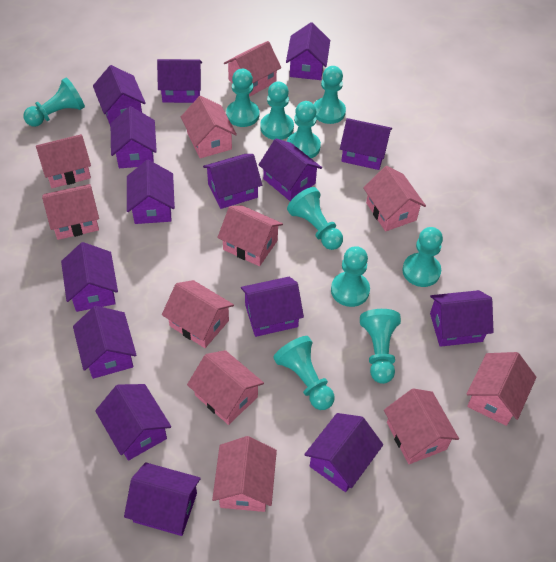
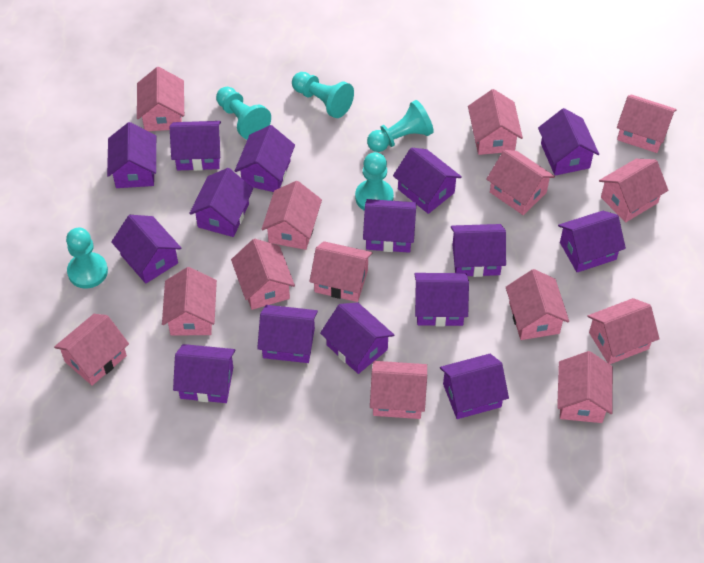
pink house: [36,134,91,188] [42,184,99,240] [162,280,234,348] [181,96,237,158] [187,350,264,425] [212,436,277,512] [217,205,283,266] [224,41,281,97] [363,166,426,231] [384,388,459,464] [466,352,536,426] = 11 -> [54,314,129,385] [137,67,184,131] [162,267,217,336] [231,239,295,310] [261,181,322,250] [310,241,372,302] [370,361,427,419] [468,89,523,155] [486,150,555,215] [506,269,569,340] [557,351,613,423] [587,298,659,364] [599,159,668,222] [617,95,677,153] = 14
turquoise pawn: [24,77,85,127] [226,69,259,127] [260,81,294,140] [273,336,335,410] [287,101,321,158] [287,187,343,250] [314,66,346,124] [331,246,370,307] [360,309,401,384] [402,227,443,287] = 10 -> [66,228,108,288] [216,87,271,140] [292,72,354,118] [355,152,394,211] [367,100,434,152] = 5

